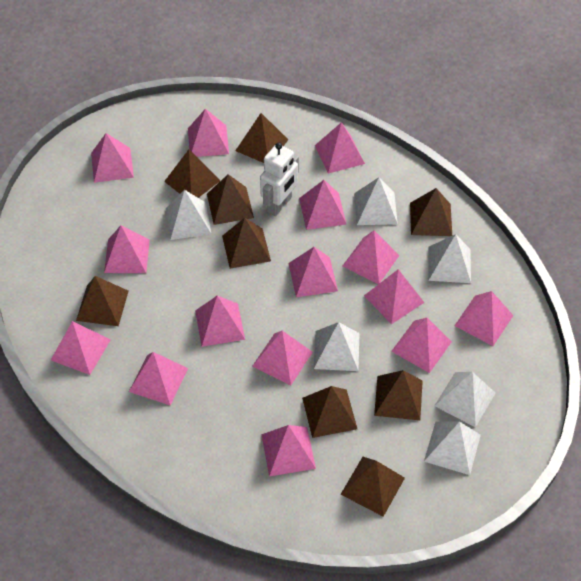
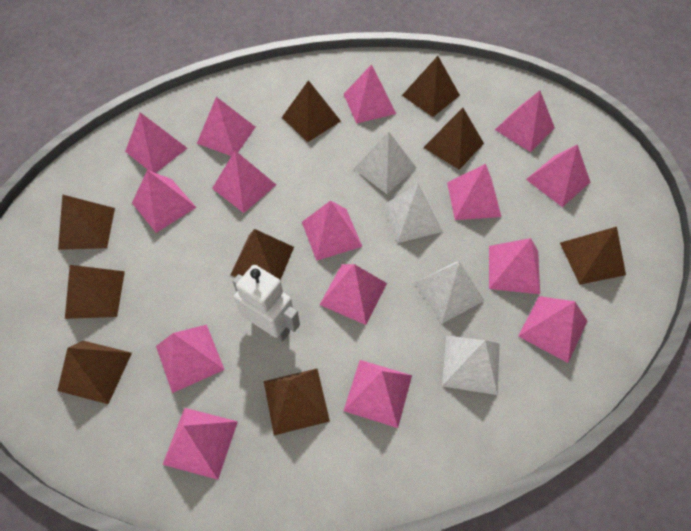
white pyramid: [166,190,211,240] [314,322,359,371] [354,177,398,225] [424,422,481,475] [428,234,471,283] [434,372,495,427] = 6 -> [354,132,416,194] [383,184,443,243] [414,262,485,323] [442,335,500,395] = 4

